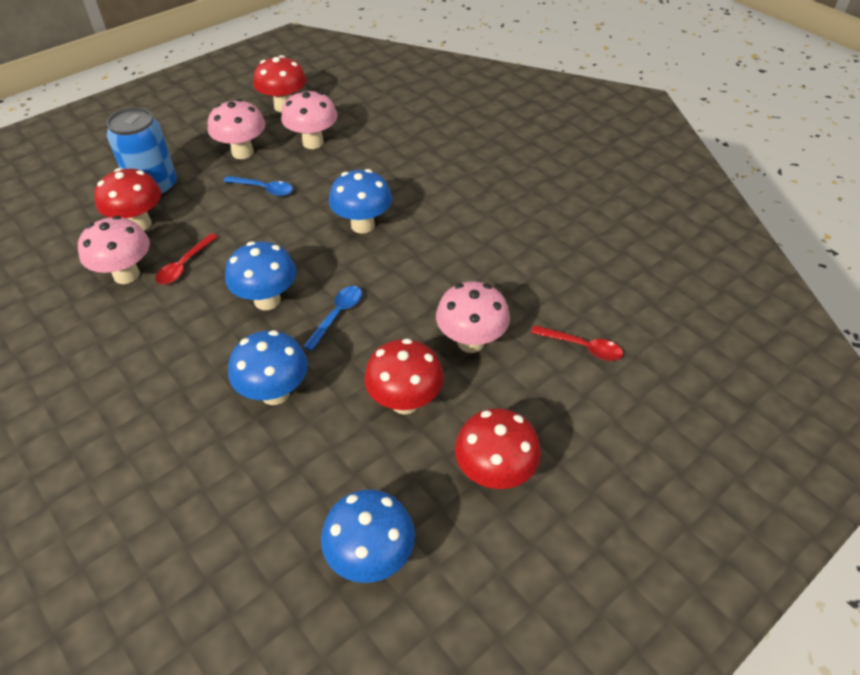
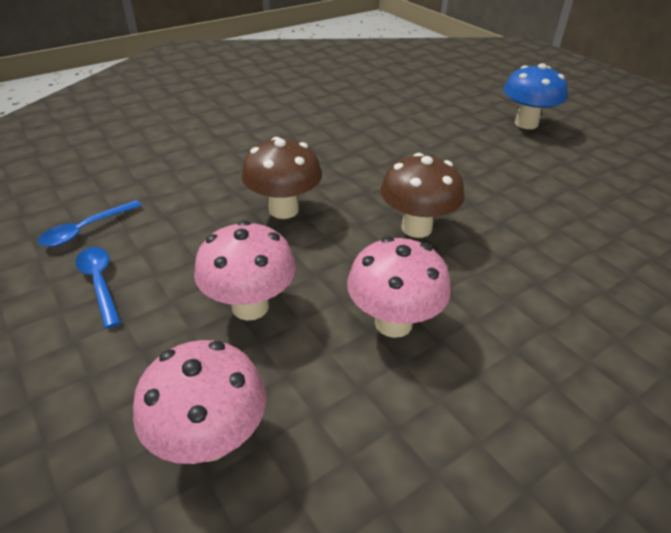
blue can: [107,107,177,198] = 1 -> none = 0
blue mushroom: [225,241,296,310] [228,330,308,405] [321,489,415,583] [329,169,392,234] = 4 -> [504,63,568,129] = 1
brown mushroom: none = 0 -> [241,137,322,219] [381,153,464,238] = 2
pink mushroom: [78,216,150,284] [208,99,265,159] [281,91,337,149] [436,282,510,353] = 4 -> [133,340,267,464] [194,221,296,321] [347,237,451,338] = 3
red mushroom: [95,168,161,231] [253,55,306,113] [364,338,444,414] [455,408,541,489] = 4 -> none = 0
red spoon: [155,233,218,285] [531,325,623,361] = 2 -> none = 0

